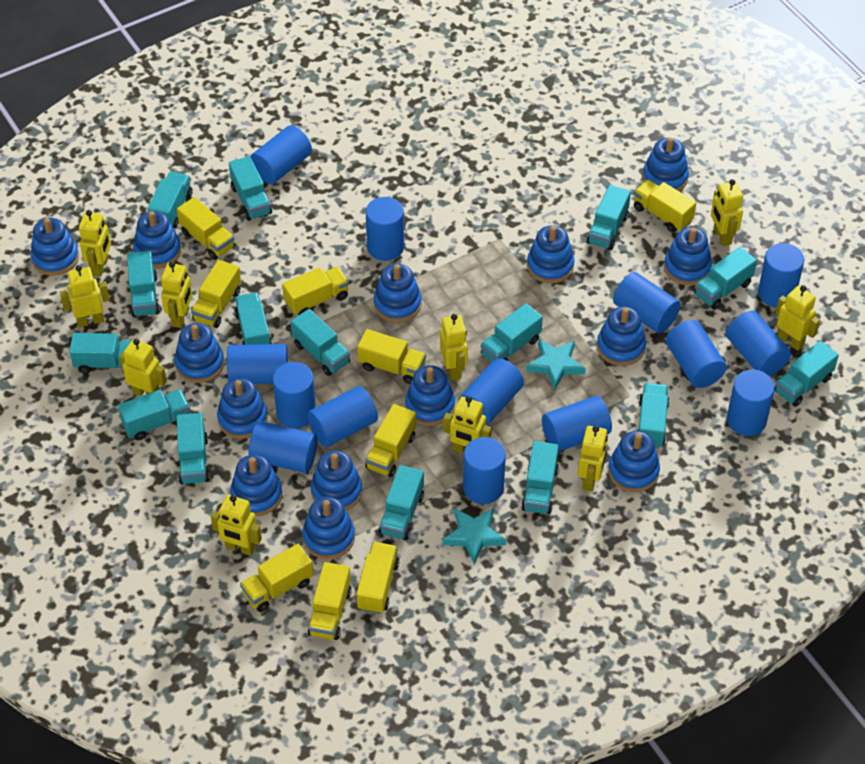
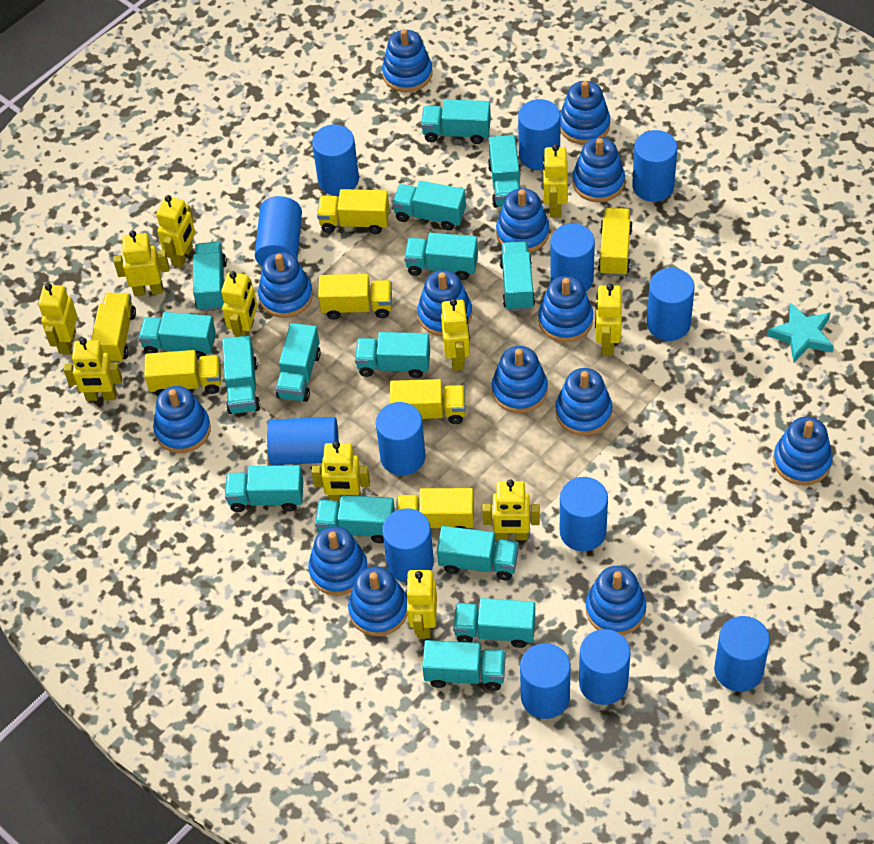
blue cylinder: [227,344,288,384] [248,421,317,473] [250,125,312,184] [273,362,316,428] [307,386,378,447] [366,197,404,261] [458,358,524,425] [463,437,506,504] [542,396,612,452] [613,272,681,333] [666,320,727,388] [726,310,791,376] [727,370,775,436] [758,243,804,308] = 14 -> [255,196,302,267] [267,417,339,465] [312,125,359,195] [376,402,426,476] [382,508,434,583] [518,99,560,170] [520,643,570,719] [550,223,595,291] [560,477,608,551] [579,629,631,705] [632,130,677,202] [647,268,695,341] [714,616,770,692] = 13
turquoise star: [443,508,506,564] [526,339,586,389] = 2 -> [767,302,834,363] = 1
yellow robot: [60,265,110,327] [79,210,111,277] [119,338,167,396] [161,261,193,328] [211,495,262,556] [440,314,468,380] [443,396,491,453] [578,426,608,491] [711,179,743,246] [776,285,820,351] = 10 -> [38,283,77,355] [64,338,122,401] [114,230,169,296] [156,195,195,268] [221,271,257,337] [312,441,370,503] [405,570,437,639] [441,299,470,371] [482,480,540,540] [542,144,568,218] [595,284,622,356] = 11
yellow truck: [177,197,235,260] [191,260,241,328] [240,544,314,612] [282,267,349,315] [308,562,352,640] [357,329,426,384] [357,542,400,614] [365,404,416,477] [634,180,696,232] = 9 -> [91,293,136,363] [144,350,221,396] [317,189,389,234] [318,274,392,319] [390,379,465,424] [396,488,474,529] [598,208,633,276] = 7

